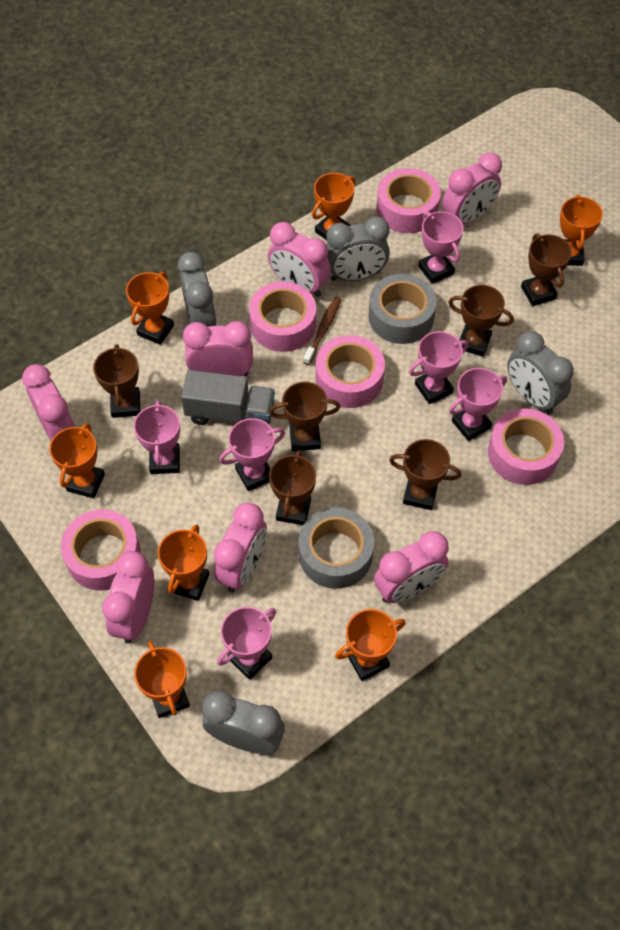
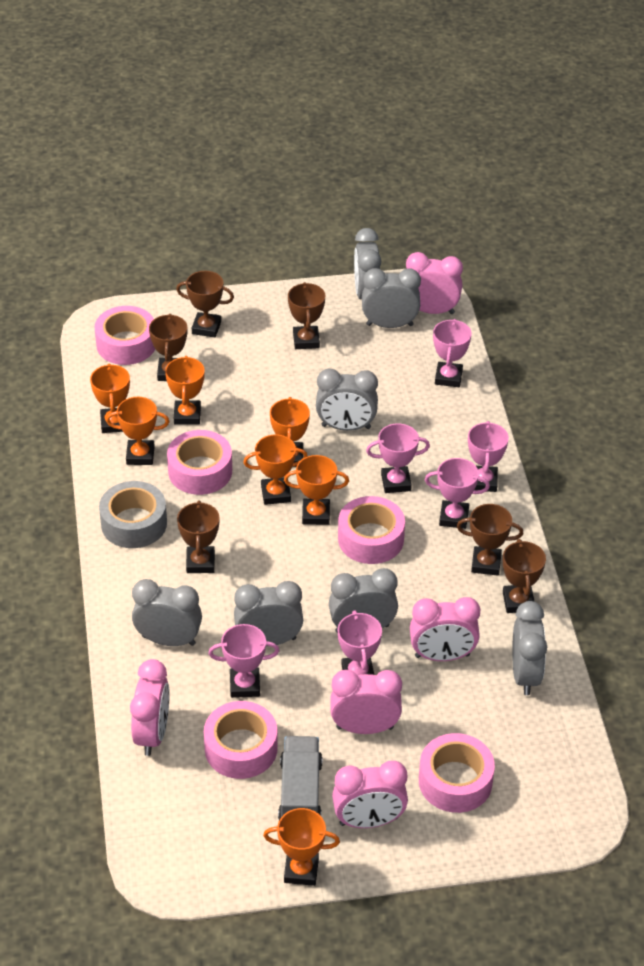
brown toothbrush: [303,297,341,365] = 1 -> none = 0
grey clock: [178,252,217,327] [202,690,285,754] [326,216,390,281] [507,331,574,414] = 4 -> [132,579,202,646] [234,581,303,646] [316,368,378,431] [329,568,398,633] [354,228,381,300] [362,268,421,328] [512,601,547,695] = 7
grey tape: [299,508,374,589] [368,274,437,344] = 2 -> [99,481,167,548] = 1
pink clock: [22,364,76,441] [102,551,155,644] [183,321,253,376] [213,503,267,592] [268,222,331,297] [374,531,449,603] [442,152,502,225] = 7 -> [130,659,170,756] [330,670,402,734] [332,761,408,828] [406,252,463,314] [410,597,480,661] = 5

